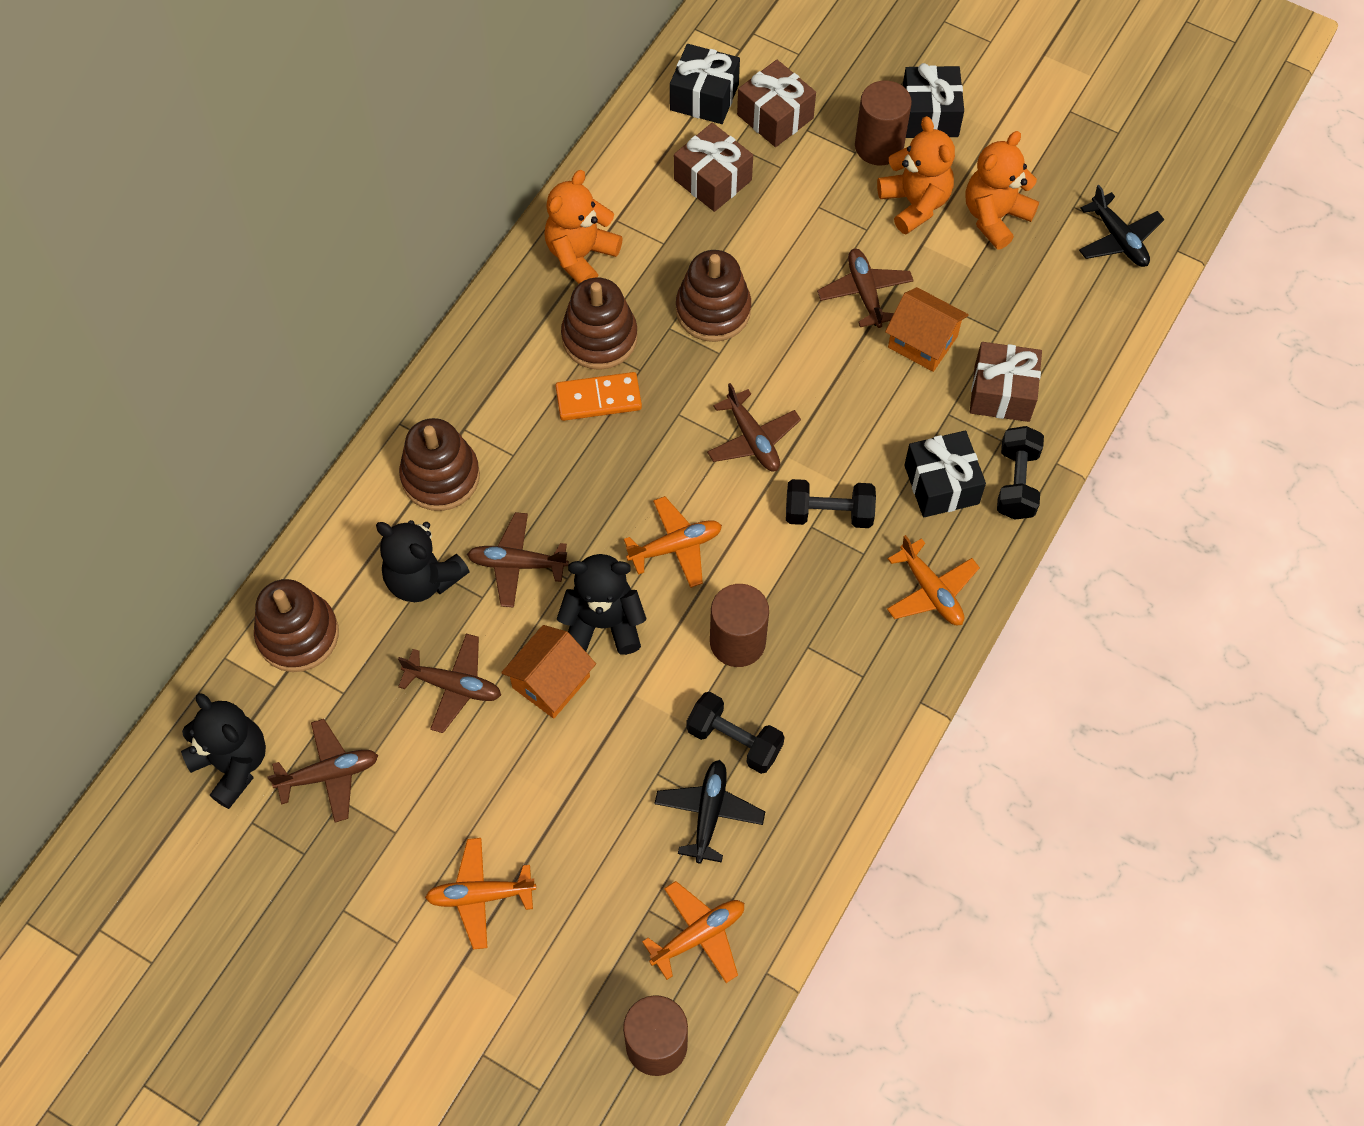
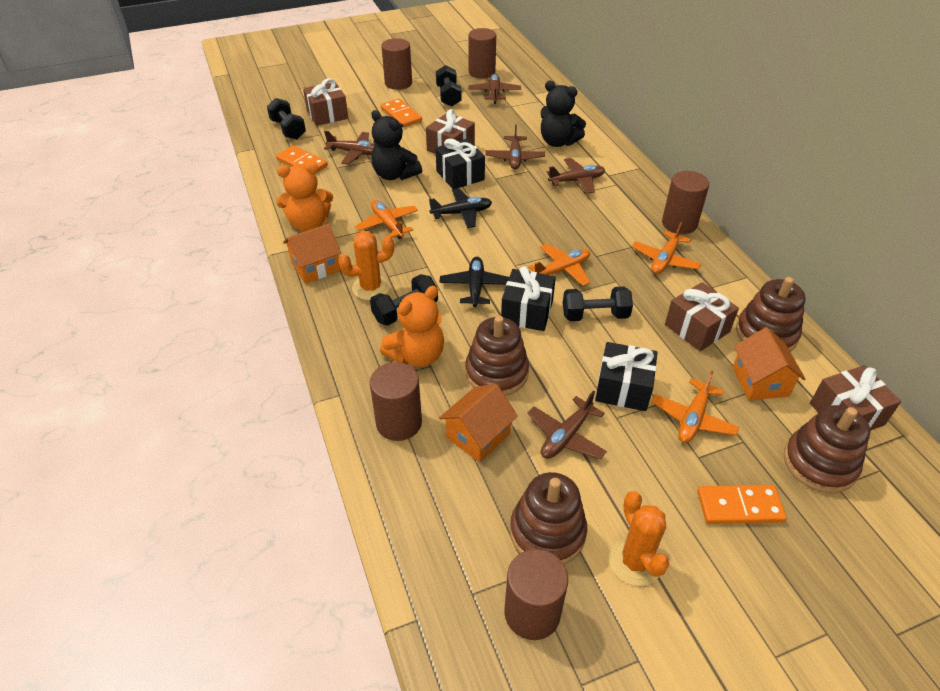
black dumbbell: [687,692,785,774] [786,479,876,528] [997,426,1044,520] = 3 -> [267,98,306,140] [370,274,438,326] [436,65,462,107] [563,287,633,321] = 4
black teddy bear: [181,693,266,809] [376,520,470,602] [557,554,646,655] = 3 -> [371,110,422,180] [541,81,586,147] = 2
brown cylinder: [623,995,688,1076] [710,584,769,667] [855,80,912,166] = 3 -> [370,362,422,441] [381,38,412,90] [468,28,496,79] [504,549,568,640] [662,171,709,234] = 5
brown gift: [674,123,753,212] [737,60,816,147] [970,342,1042,422] = 3 -> [303,78,348,126] [426,109,475,154] [665,282,739,351] [810,365,901,431] = 4
orange cactus: none = 0 -> [338,231,394,300] [609,491,669,586] = 2
orange domino: [555,372,642,421] = 1 -> [276,145,328,172] [381,98,422,128] [697,485,786,524] = 3
orange house: [501,625,596,719] [885,287,969,372] = 2 -> [283,224,341,284] [439,384,518,462] [733,327,805,400] = 3
orange teddy bear: [544,170,623,284] [877,116,955,235] [965,131,1039,249] = 3 -> [276,162,333,232] [380,286,444,367] = 2

